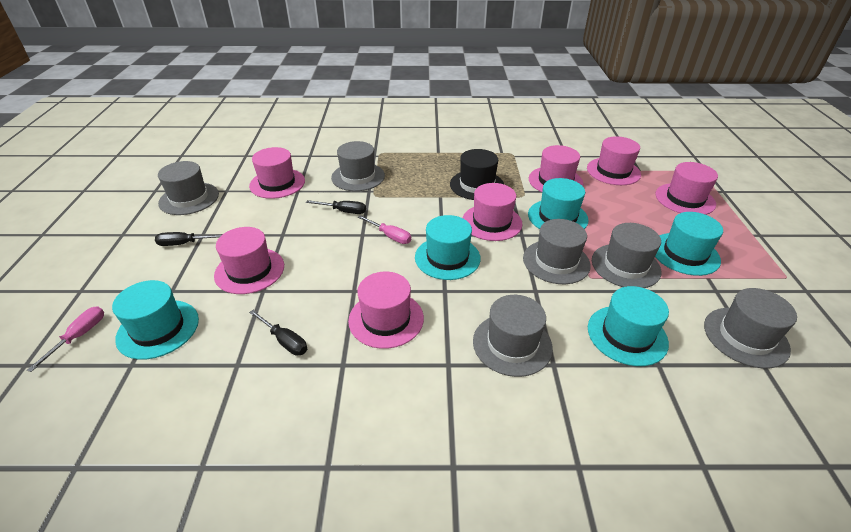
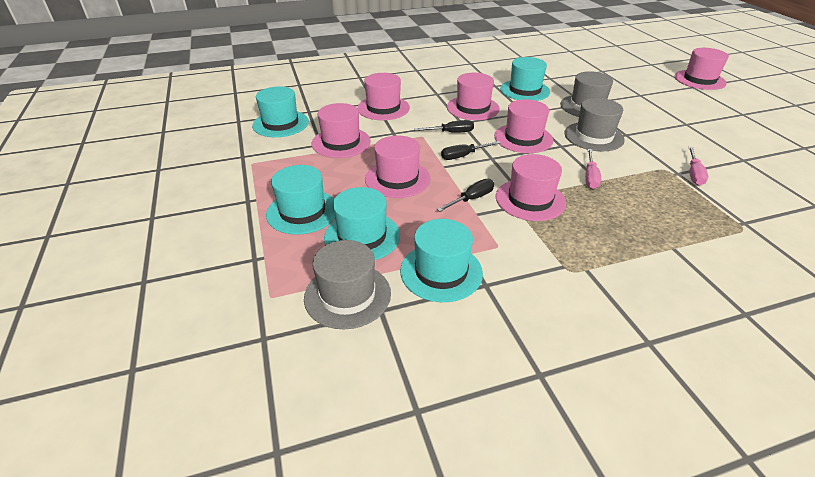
black hat: [450,149,504,200] = 1 -> none = 0
grey hat: [158,161,219,215] [331,141,385,191] [473,295,553,377] [523,219,591,284] [592,223,662,288] [704,288,797,368] = 6 -> [304,240,391,329] [560,71,613,117] [564,98,625,151] = 3

